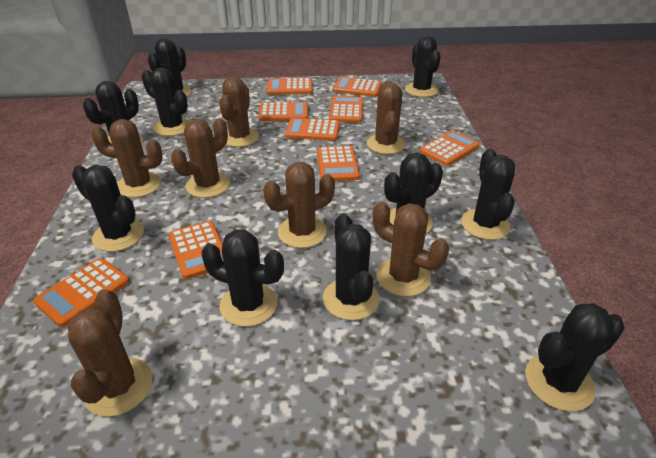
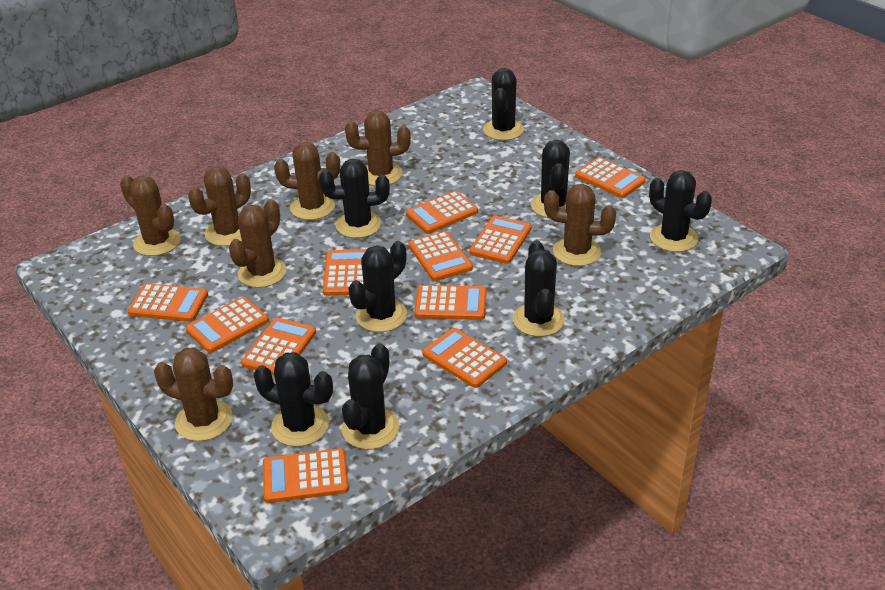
black cactus: [72,165,144,252] [83,81,143,144] [142,68,190,136] [148,38,192,97] [201,230,284,327] [323,213,380,320] [384,153,443,233] [405,35,441,97] [461,149,515,240] [525,303,625,411] = 10 -> [254,352,333,447] [319,159,390,238] [342,343,400,450] [348,241,407,332] [483,68,524,140] [513,240,565,337] [531,140,570,218] [649,170,712,252] = 8
orange calculator: [33,258,129,327] [168,221,224,279] [258,102,308,121] [267,78,313,95] [285,118,340,141] [317,146,360,181] [329,96,363,123] [333,77,382,97] [420,131,480,166] = 9 -> [127,283,208,322] [186,297,269,353] [241,318,316,375] [263,448,349,503] [323,249,367,296] [406,191,478,234] [409,231,473,281] [414,285,487,320] [422,328,507,388] [470,216,531,264] [575,157,646,198] = 11

